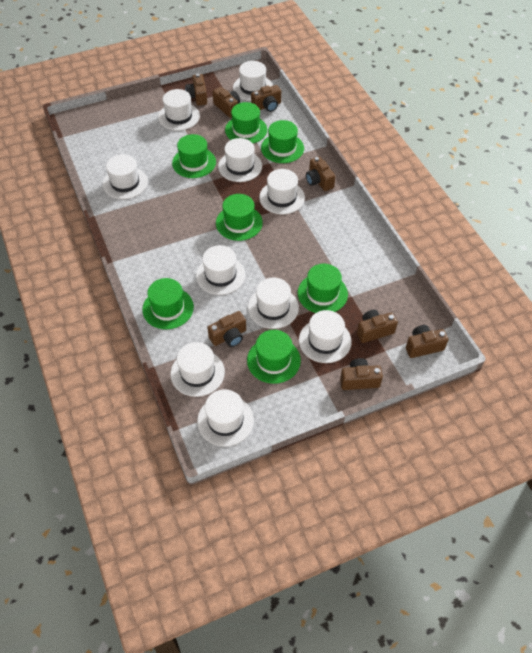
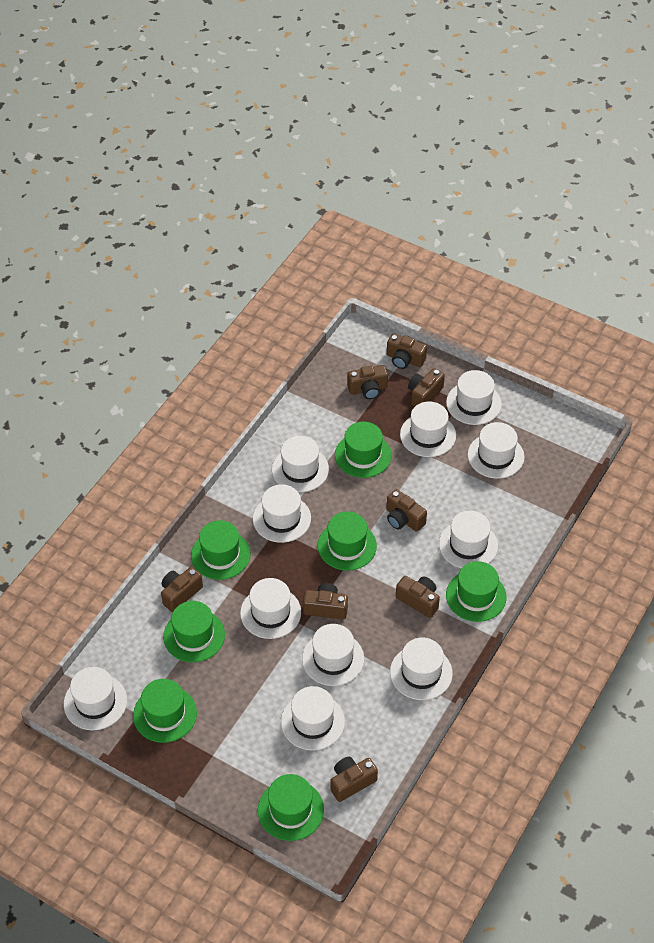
white hat: [102,154,148,199] [158,89,200,131] [170,342,225,397] [196,245,245,295] [197,389,254,447] [218,138,262,182] [233,61,273,101] [248,278,299,329] [259,169,305,214] [299,310,352,363] = 10 -> [64,667,127,730] [240,578,301,639] [253,484,311,543] [272,436,329,492] [281,686,345,751] [302,624,364,686] [390,638,453,700] [400,401,456,457] [439,510,498,568] [446,370,502,425] [468,422,525,479] = 11

